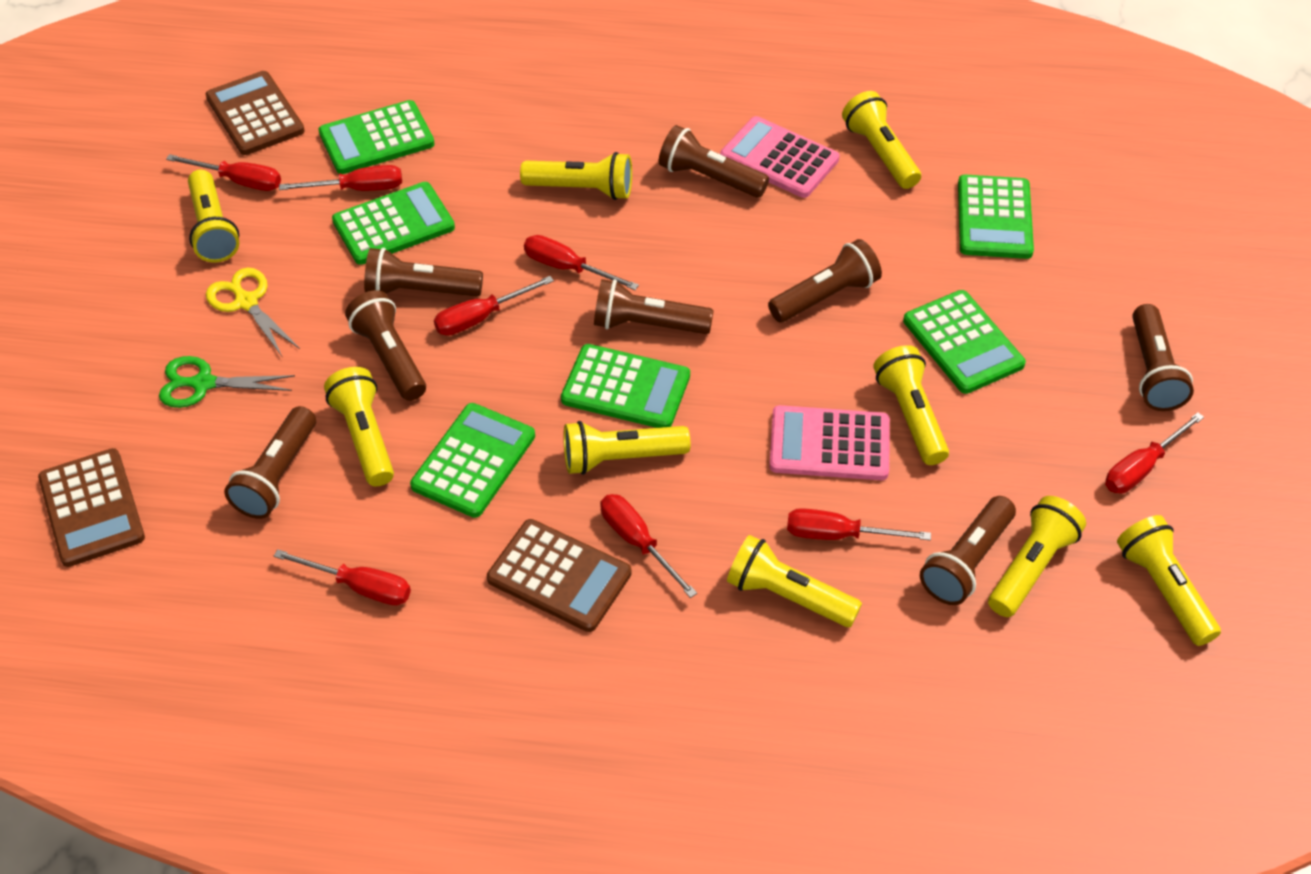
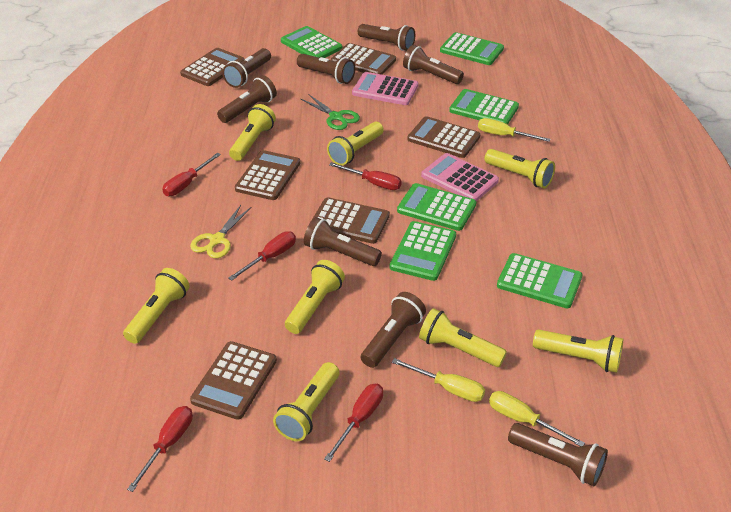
brown calculator: [38,448,145,567] [206,71,305,155] [487,519,632,632] = 3 -> [180,48,245,86] [190,341,277,420] [235,150,300,200] [313,197,390,244] [331,43,396,75] [408,116,480,158] = 6
red screwdriver: [166,154,281,191] [274,549,411,606] [279,165,402,191] [434,276,554,336] [524,235,639,290] [600,494,697,598] [787,508,931,540] [1105,412,1204,494] = 8 -> [127,406,193,492] [162,153,221,196] [228,231,296,281] [324,384,383,462] [329,162,402,190] = 5
yellow flashlight: [188,170,239,263] [324,367,394,486] [520,152,632,200] [563,421,690,475] [727,535,862,627] [842,91,921,189] [873,345,949,465] [988,496,1086,617] [1117,515,1221,646] = 9 -> [123,268,190,344] [229,104,276,161] [273,362,339,441] [285,260,345,334] [327,122,384,166] [419,308,507,367] [485,149,555,188] [533,329,623,373] = 8
yellow screwdriver: none = 0 -> [392,358,485,402] [478,118,550,142] [489,391,585,446] = 3

